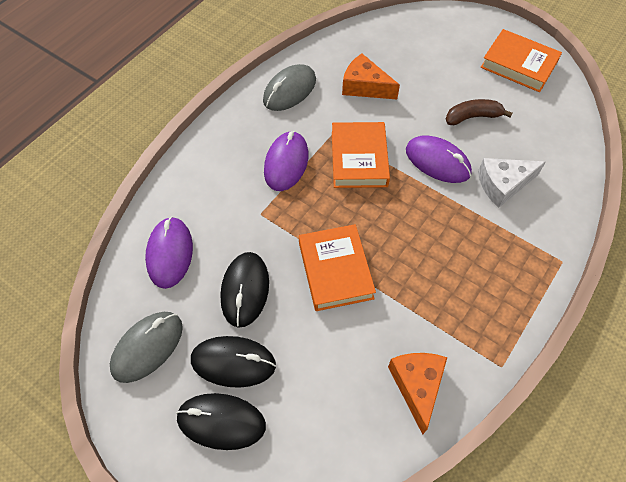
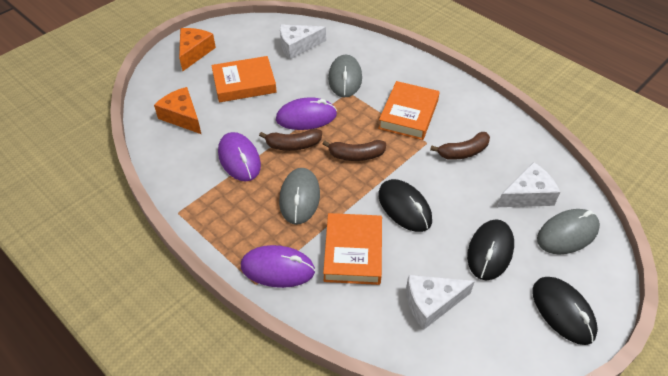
brown banana: [446,99,513,125] = 1 -> [259,129,322,151] [323,140,386,161] [430,132,490,160] = 3
grey mouse: [110,312,183,383] [263,64,316,111] = 2 -> [279,168,320,225] [328,55,362,98] [537,209,600,254] = 3
white cheese: [478,158,546,208] = 1 -> [280,24,326,59] [406,275,475,329] [497,162,560,207] = 3

